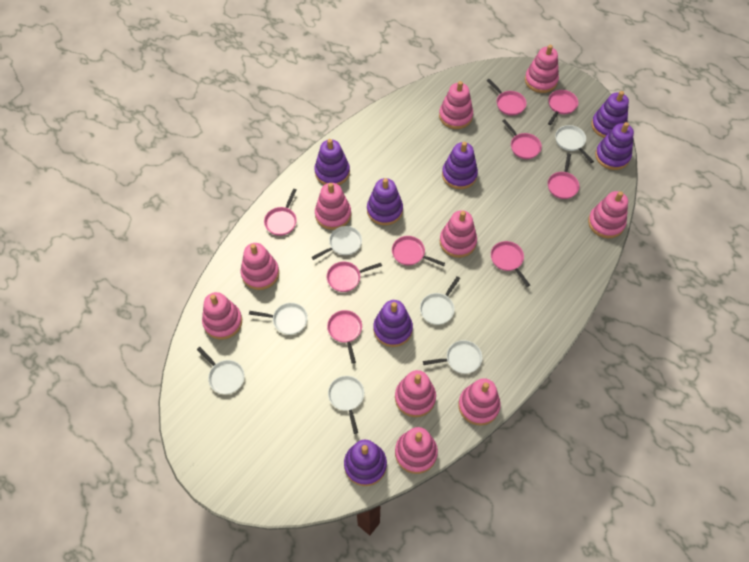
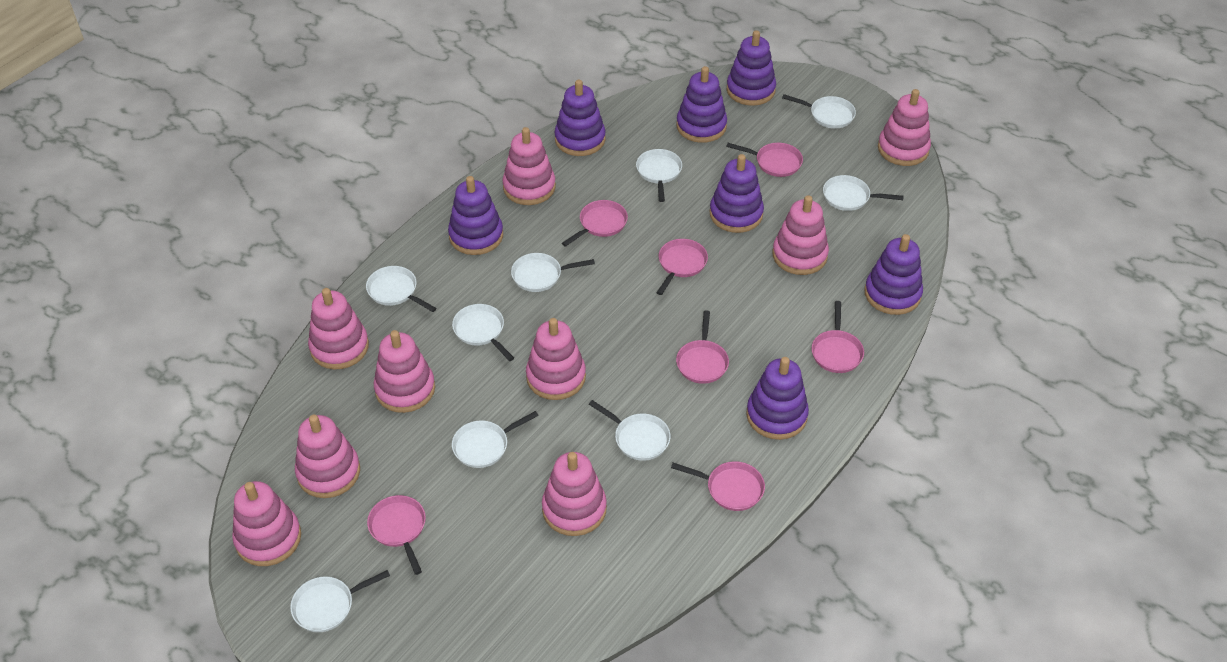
pink pan: [264,189,297,236] [327,261,382,292] [327,310,362,364] [392,236,445,266] [487,79,526,116] [491,241,530,287] [502,119,542,159] [548,90,578,125] [548,153,580,199] = 9 -> [367,495,426,575] [562,200,628,247] [656,239,708,295] [671,461,765,511] [676,310,729,384] [726,143,803,177] [812,301,864,373] = 7
pink stacking toy: [202,292,242,340] [241,243,279,290] [315,183,351,230] [395,370,436,417] [395,427,438,474] [439,81,473,129] [440,210,477,258] [458,378,501,425] [525,45,559,93] [588,191,628,238] = 10 -> [232,481,301,566] [295,414,360,498] [308,288,369,369] [374,330,435,413] [503,127,556,205] [526,318,586,400] [542,452,607,536] [773,195,829,275] [878,89,931,166] = 9
white pan: [197,347,245,394] [249,303,308,335] [312,226,362,260] [328,376,364,434] [420,276,460,325] [423,340,482,374] [555,125,594,163] = 7 -> [290,570,390,632] [366,266,436,312] [452,304,514,361] [452,411,539,468] [511,253,595,292] [589,400,671,461] [636,149,682,202] [782,94,856,129] [823,175,904,211] = 9

